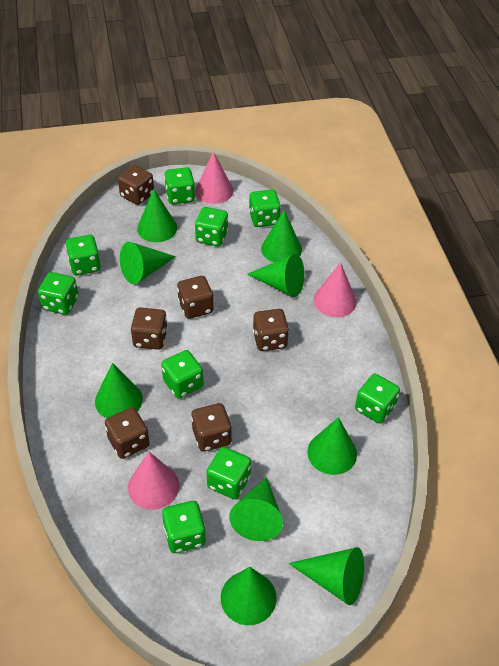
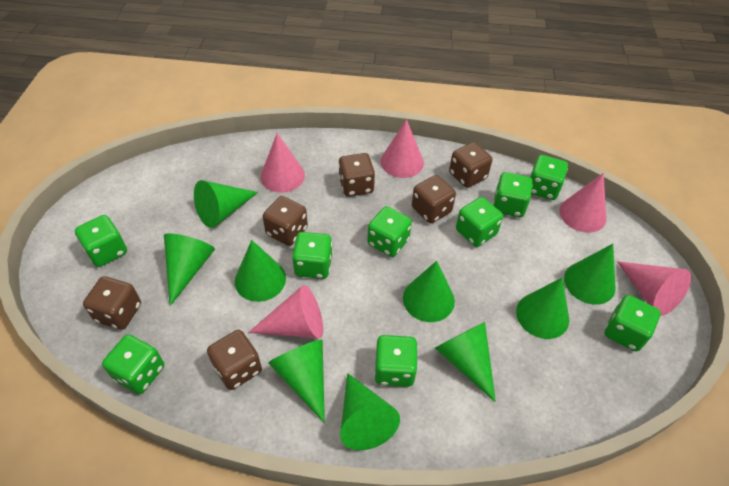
pink cone: [128,452,179,510] [195,151,233,204] [314,262,357,317] = 3 -> [248,285,323,338] [260,133,305,193] [381,119,424,178] [559,173,606,233] [617,261,691,316] = 5

